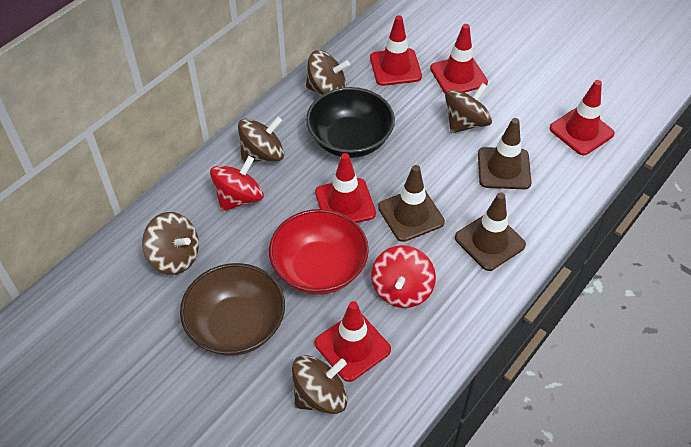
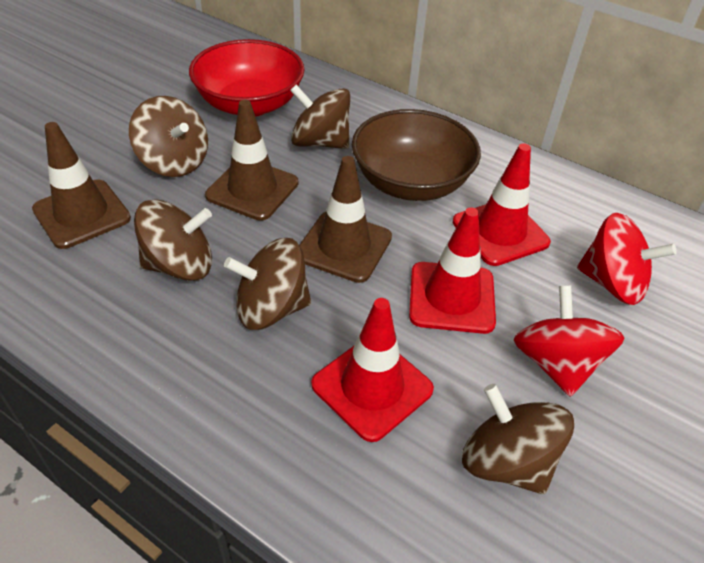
black bowl: [306,87,395,158] = 1 -> none = 0
red traffic cone: [315,153,376,223] [315,301,391,382] [370,15,422,86] [430,24,488,93] [549,80,615,155] = 5 -> [311,298,434,442] [409,207,496,334] [453,143,551,266] = 3

